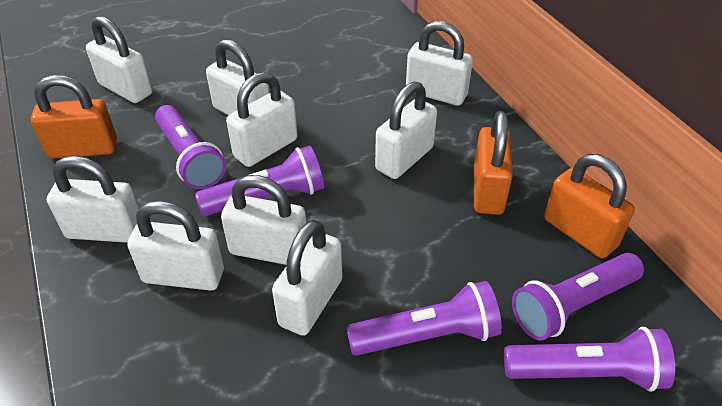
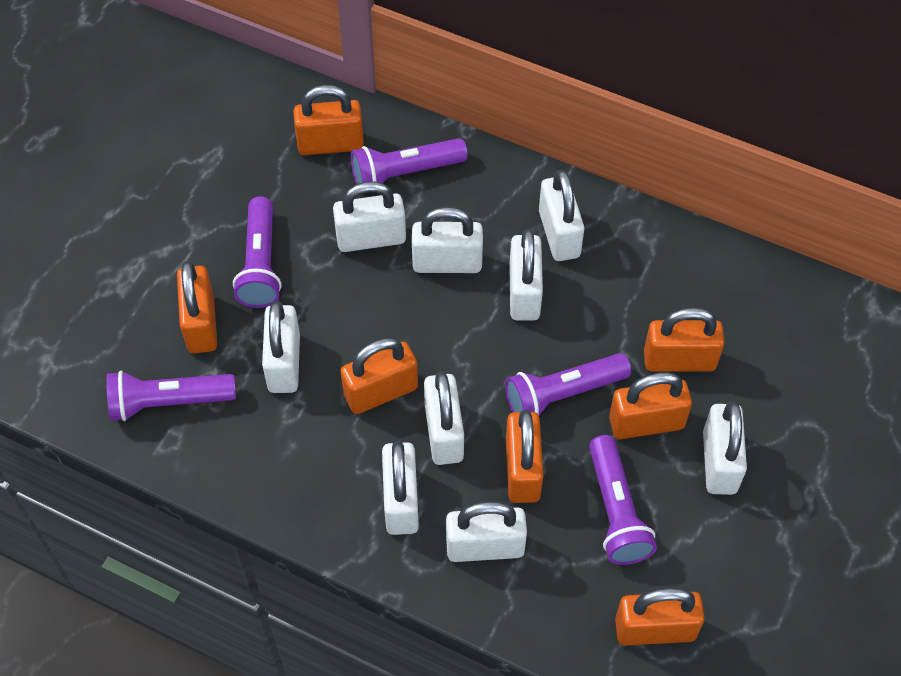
orange padlock: [31,75,117,159] [474,111,513,215] [544,154,635,258] = 3 -> [177,261,217,354] [293,85,364,155] [340,338,418,414] [506,410,543,503] [609,372,692,439] [615,588,705,646] [644,308,725,372] = 7

